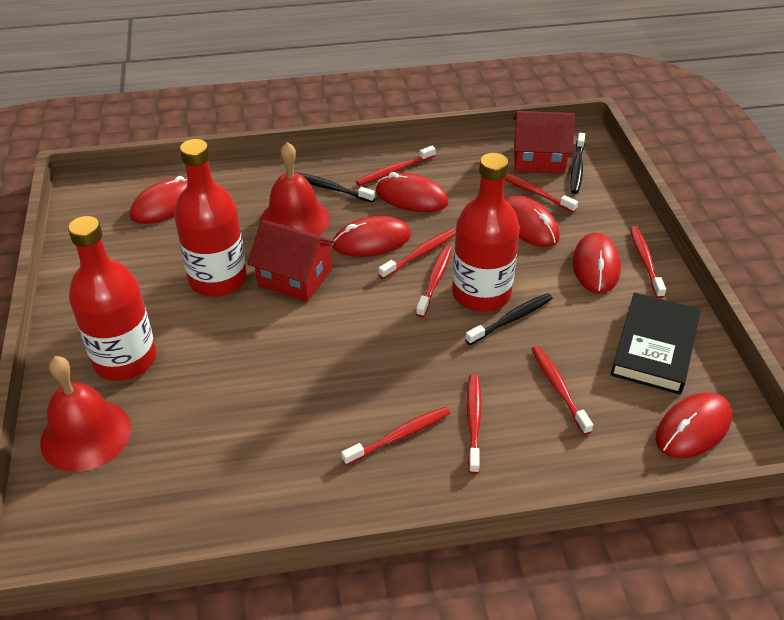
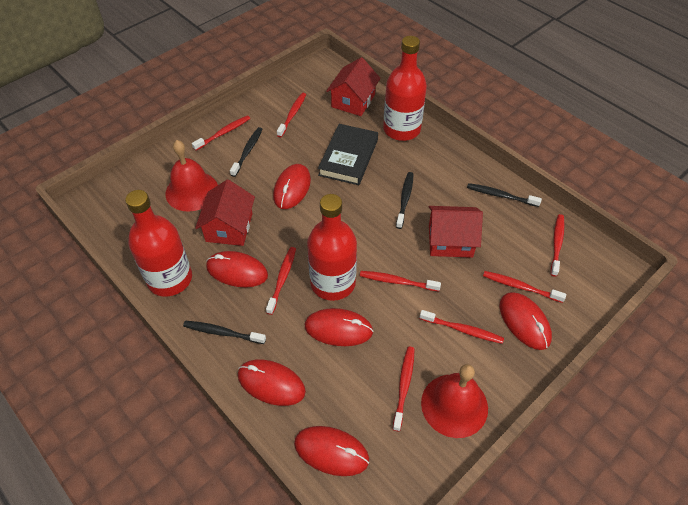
black toothbrush: [297,172,375,203] [465,293,553,345] [570,133,585,194] = 3 -> [183,321,266,344] [230,127,263,177] [396,172,413,229] [467,183,542,207] = 4
red house: [247,220,337,302] [513,111,575,174] = 2 -> [195,179,255,246] [326,57,381,116] [428,206,483,258] = 3

